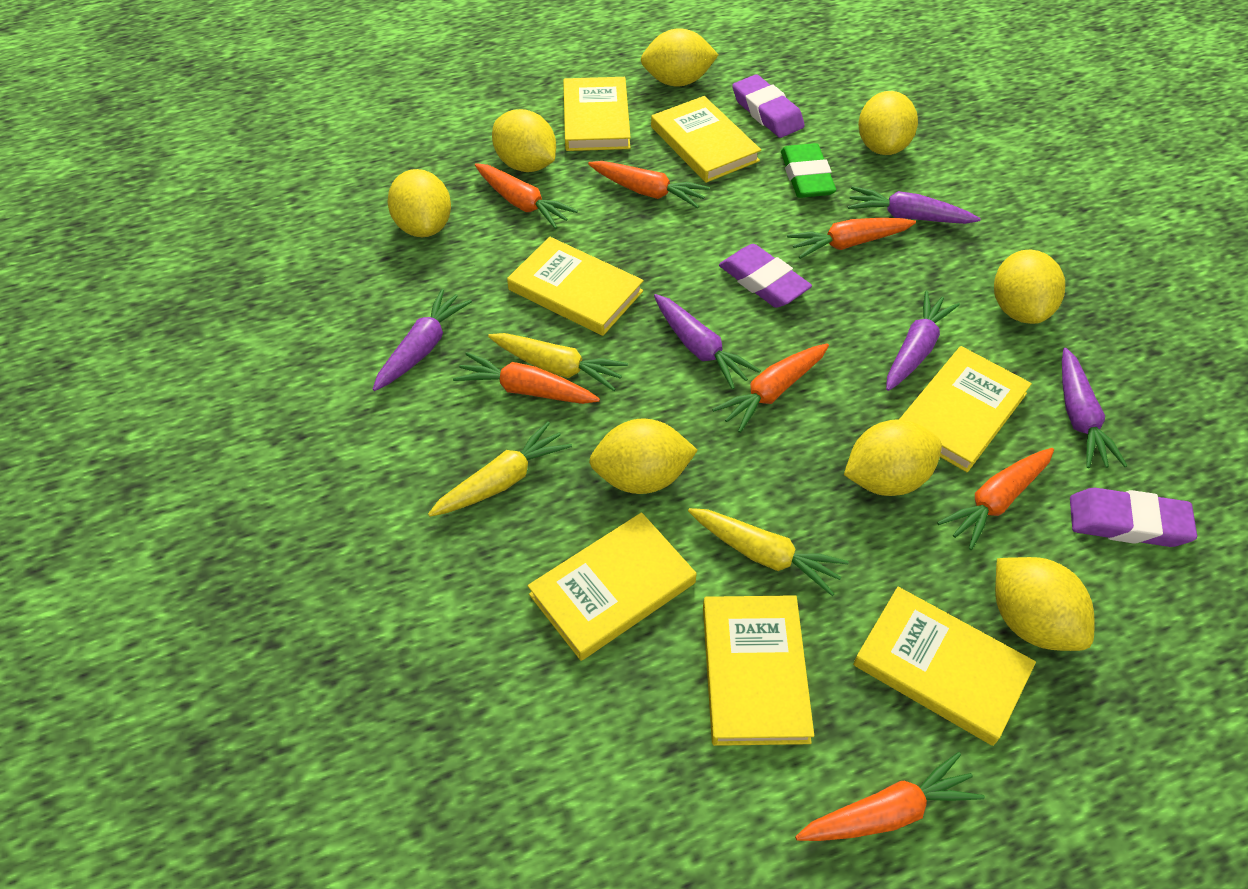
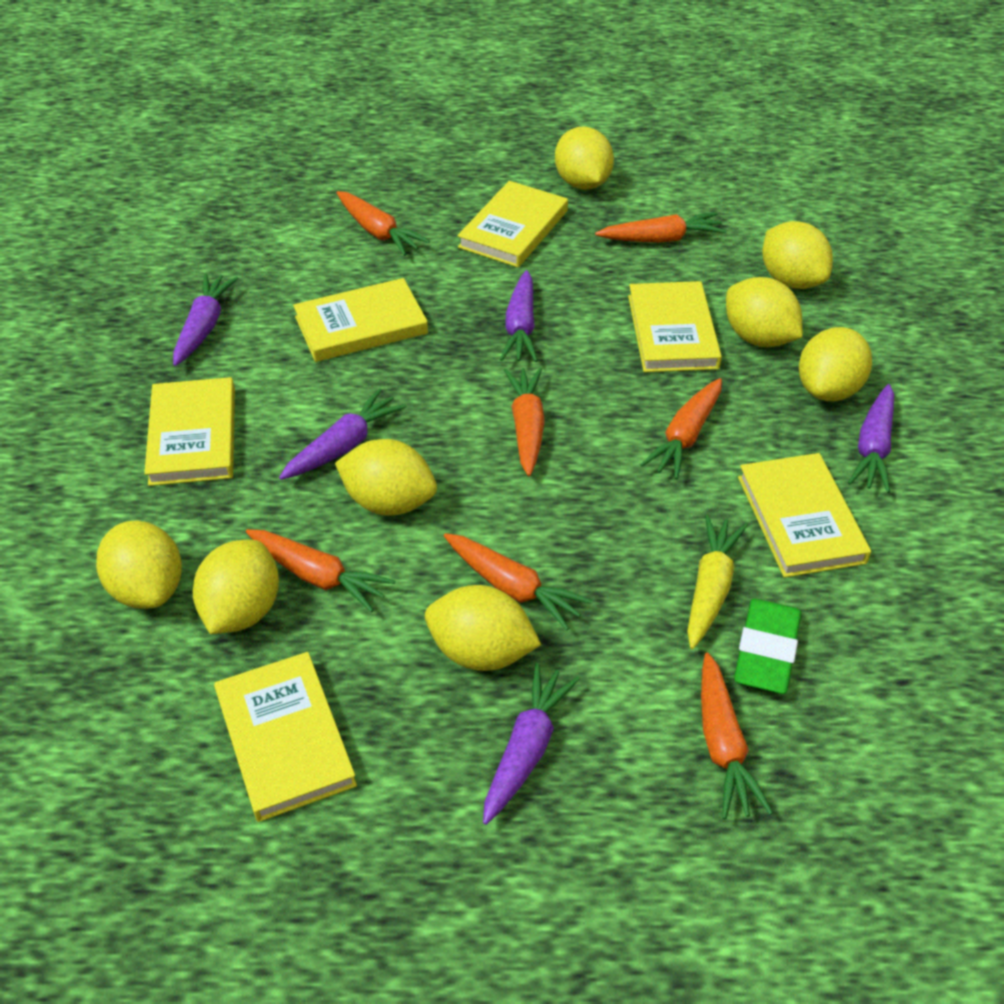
purple eraser: [719,244,812,308] [732,74,805,138] [1070,488,1197,547] = 3 -> none = 0
yellow book: [507,237,644,336] [528,512,696,661] [563,77,631,151] [651,96,761,183] [703,595,814,746] [853,587,1036,746] [899,346,1032,472] = 7 -> [144,377,235,486] [214,652,357,822] [293,278,428,362] [458,181,568,267] [628,281,722,372] [738,453,871,578] = 6
yellow carrot: [428,421,572,517] [488,333,628,391] [688,508,849,596] = 3 -> [687,515,748,649] = 1

